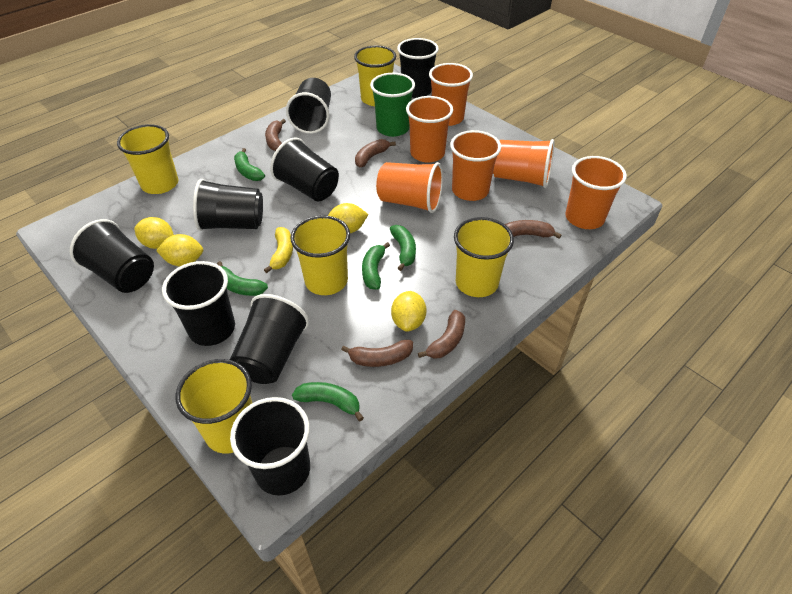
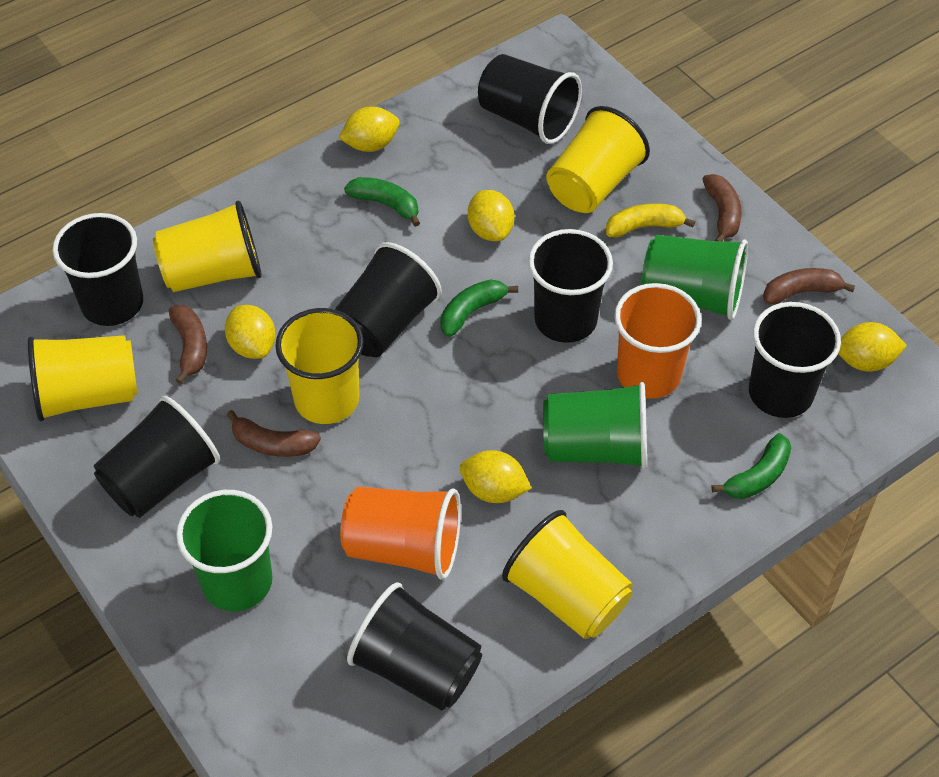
black cup: [70,219,154,293] [162,261,235,346] [193,179,263,231] [230,294,309,384] [230,397,310,496] [270,137,339,202] [286,78,331,134] [397,38,439,98] = 8 -> [52,213,143,326] [94,396,220,518] [334,242,442,357] [347,582,482,711] [478,54,582,144] [528,229,613,343] [749,302,841,418] = 7
brown banana: [265,119,286,151] [341,340,413,367] [355,139,396,167] [418,310,465,359] [505,220,562,239] = 5 -> [169,305,207,384] [226,410,321,457] [702,174,742,241] [763,268,855,305] = 4
green banana: [217,261,268,296] [234,148,265,181] [292,382,364,421] [362,242,390,290] [390,225,416,271] = 5 -> [344,177,420,227] [440,279,518,337] [711,433,791,499] = 3
green cup: [370,73,415,137] = 1 -> [176,490,273,611] [543,382,647,469] [642,235,748,320] = 3
orange cup: [376,162,443,213] [406,96,453,163] [429,63,473,126] [450,130,501,201] [493,139,554,188] [565,156,627,229] = 6 -> [340,487,461,580] [614,283,702,399] = 2
yellow lemon: [134,217,174,249] [156,234,203,266] [328,203,369,233] [391,291,427,332] = 4 -> [225,305,276,359] [339,107,400,152] [460,450,532,503] [468,190,514,241] [838,322,907,372] = 5

